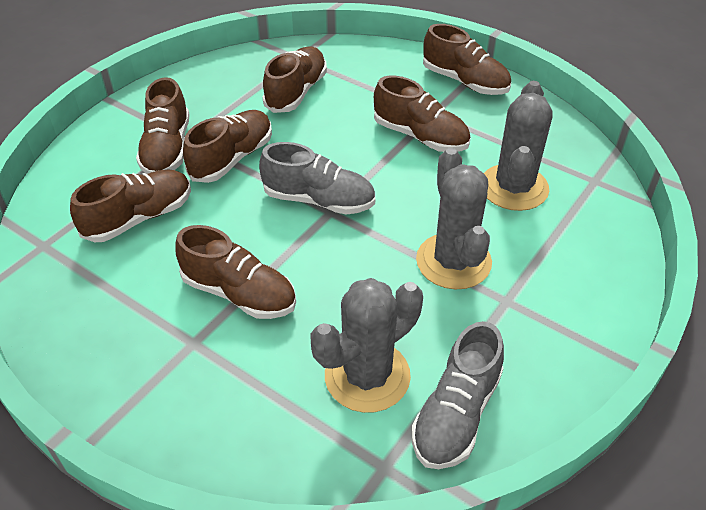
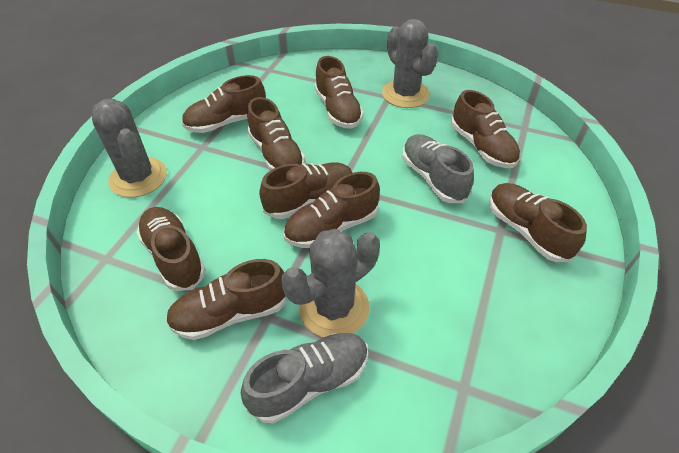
brown shoe: [70,169,191,242] [136,77,190,174] [175,225,296,319] [183,110,272,183] [262,46,327,113] [374,76,470,152] [423,24,511,95] = 7 -> [136,207,206,291] [166,259,287,340] [181,75,266,133] [247,97,305,171] [259,163,353,219] [284,172,380,248] [314,56,364,129] [451,90,520,168] [489,183,587,262] = 9

